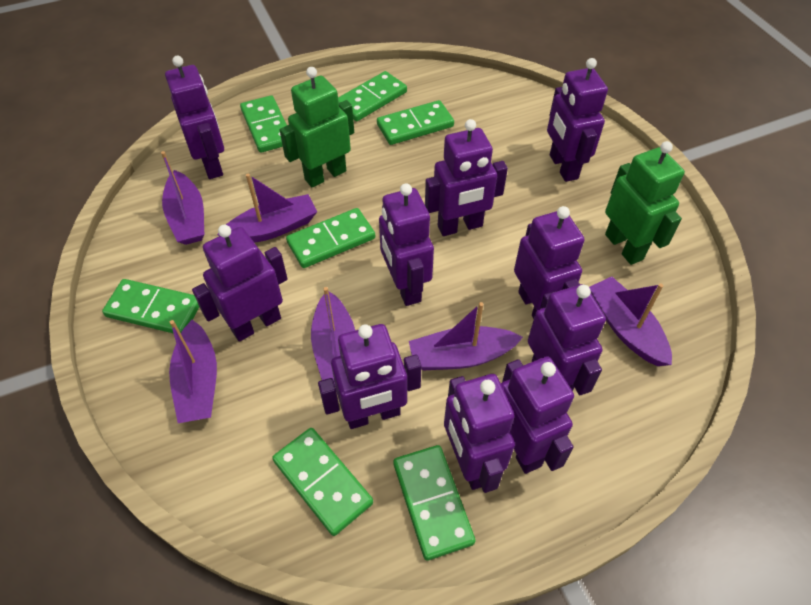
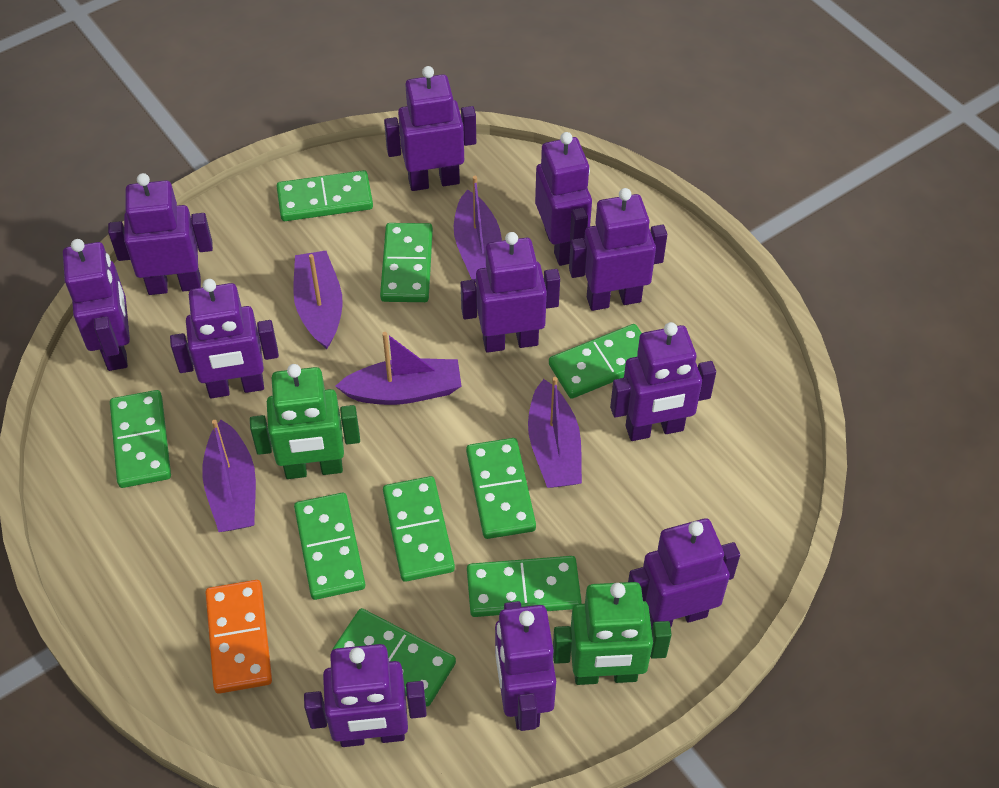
green domino: [102,279,199,334] [240,95,287,153] [272,428,373,536] [286,208,375,268] [338,71,407,121] [377,100,454,145] [393,445,476,560] = 7 -> [110,390,171,488] [277,170,373,221] [294,493,365,600] [332,608,456,706] [380,223,433,302] [383,476,455,582] [466,438,536,539] [467,556,582,617] [549,324,642,399] = 9
orange domino: none = 0 -> [205,580,272,694] = 1
purple boat: [161,151,204,245] [169,320,217,423] [217,174,317,243] [311,287,355,384] [409,302,523,370] [589,277,672,366] = 6 -> [202,420,256,532] [293,251,343,349] [335,332,461,405] [454,176,502,282] [528,377,582,488] = 5
purple robot: [165,56,224,179] [192,225,288,342] [318,324,422,429] [379,183,434,306] [425,119,508,236] [444,374,515,493] [501,356,574,474] [514,206,585,319] [528,284,606,395] [547,58,608,182] = 10 -> [63,239,130,371] [108,173,213,295] [170,279,279,398] [304,644,427,747] [384,66,476,191] [460,232,560,353] [495,601,556,731] [535,132,592,266] [569,188,667,311] [610,322,716,441] [628,518,740,629] = 11

